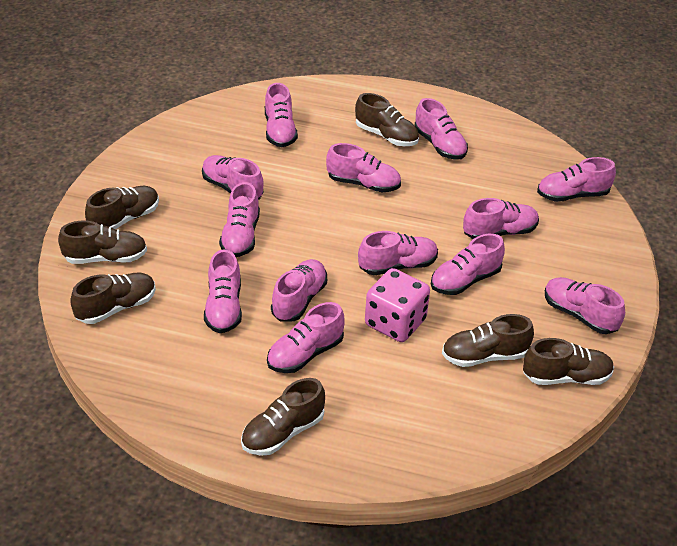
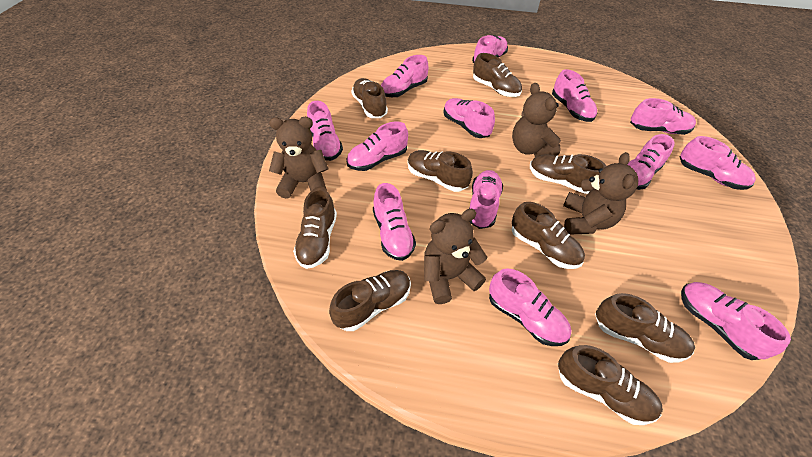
brown shoe: [58,221,147,264] [70,273,156,324] [85,186,159,229] [241,378,325,456] [355,93,419,146] [442,314,534,367] [523,338,614,385] = 7 -> [293,188,337,269] [329,270,411,331] [351,78,388,118] [408,150,473,192] [473,53,522,97] [512,202,585,269] [530,154,606,194] [558,345,663,425] [595,293,695,363] = 9
brown teddy bear: none = 0 -> [269,117,328,199] [424,209,487,304] [512,83,561,157] [563,152,638,234] = 4
pink dice: [365,268,430,342] = 1 -> none = 0

